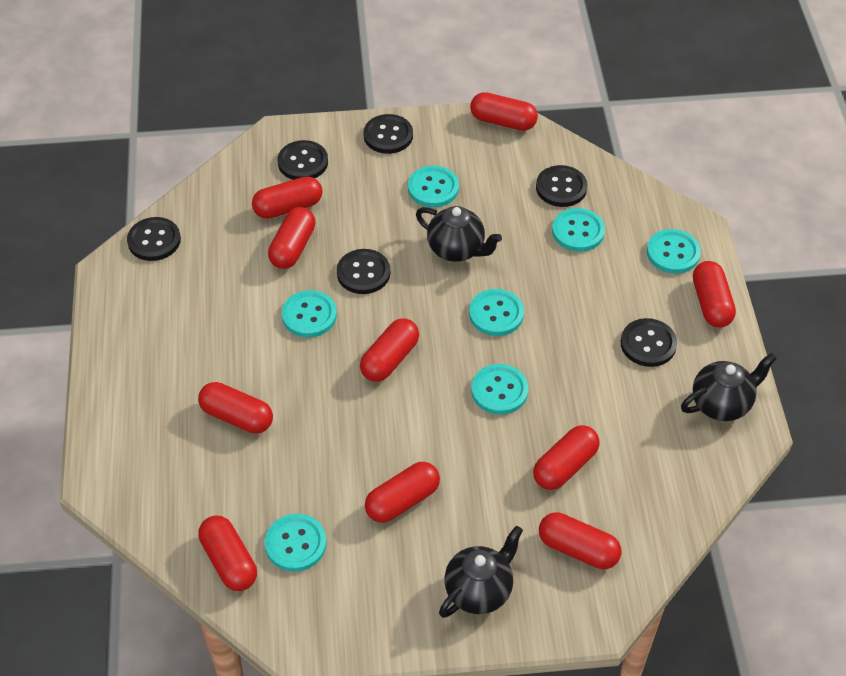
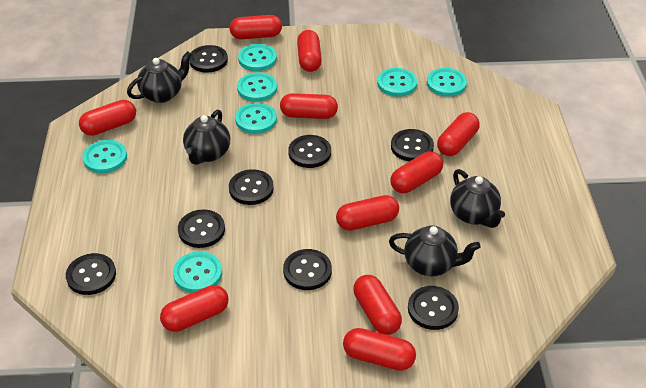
black button: [127,217,181,261] [278,140,328,180] [337,249,390,294] [364,114,413,154] [536,165,587,207] [621,318,677,367] = 6 -> [66,253,116,295] [178,209,225,248] [189,45,228,73] [229,169,274,205] [283,249,332,290] [288,135,331,168] [391,129,434,161] [408,286,459,330] = 8
black teapot: [416,206,502,262] [439,526,523,618] [681,353,777,421] = 3 -> [127,51,192,103] [183,110,230,165] [389,225,481,276] [450,169,505,228] = 4

